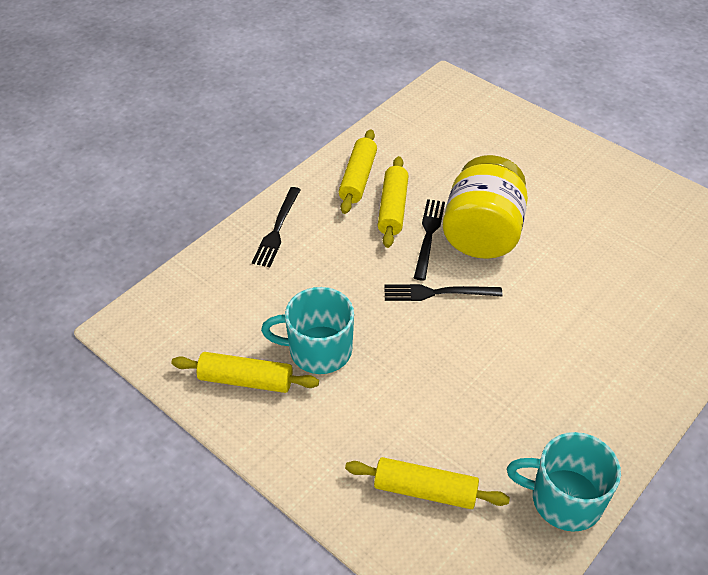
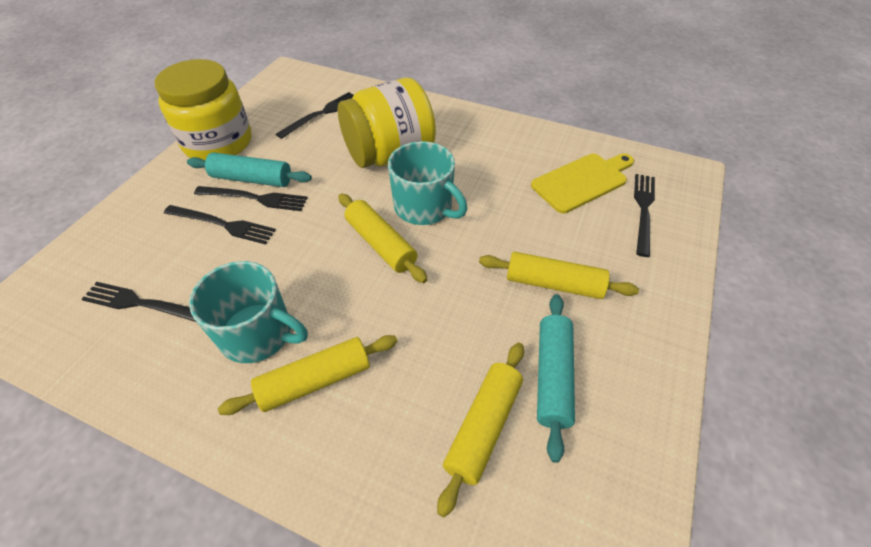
black fork: [252,187,301,267] [384,284,502,301] [414,199,445,280] = 3 -> [82,282,196,322] [164,205,276,245] [194,186,308,211] [276,92,353,139] [634,174,655,257] = 5
turquoise rolling pin: none = 0 -> [187,152,312,187] [537,294,575,463] = 2
yellow cutting board: none = 0 -> [531,154,634,213] = 1
yellow jar: [443,155,528,259] = 1 -> [155,59,252,160] [338,78,436,168] = 2

